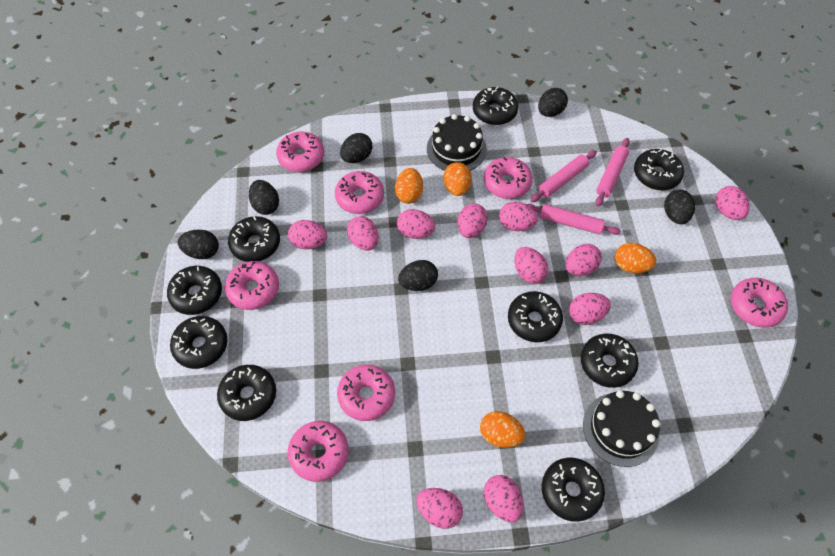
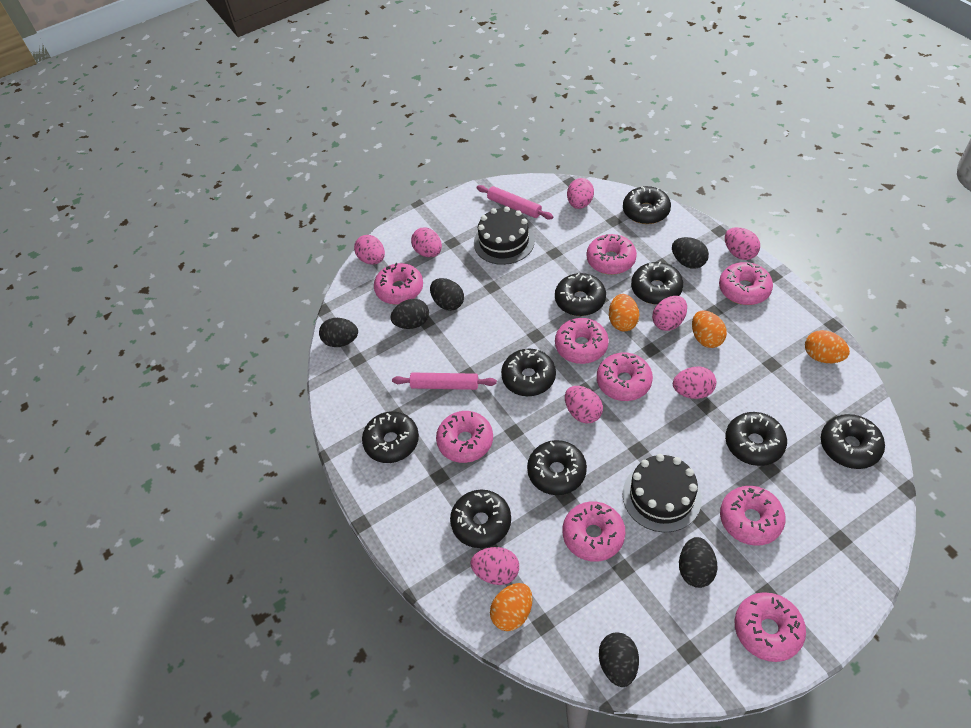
pink donut: [225,261,279,310] [276,132,324,172] [288,421,349,482] [335,171,384,214] [337,365,395,421] [484,157,533,199] [731,278,788,328] = 7 -> [374,263,423,304] [436,411,493,463] [555,318,609,364] [563,501,626,562] [587,234,637,275] [597,352,653,401] [719,262,773,305] [720,486,786,546] [734,592,806,662] = 9
pink egg: [288,220,327,249] [347,216,379,250] [397,209,435,239] [416,488,463,529] [457,204,488,238] [484,475,523,522] [499,202,538,231] [514,247,548,284] [565,244,602,276] [569,293,611,325] [715,186,750,220] = 11 -> [354,235,385,265] [411,227,442,257] [471,547,519,585] [565,386,603,423] [567,178,594,209] [652,296,687,331] [673,366,716,399] [725,227,760,260] = 8
pink rolling pin: [526,204,621,235] [530,150,597,202] [595,138,630,207] = 3 -> [392,373,497,390] [476,185,553,219] = 2

